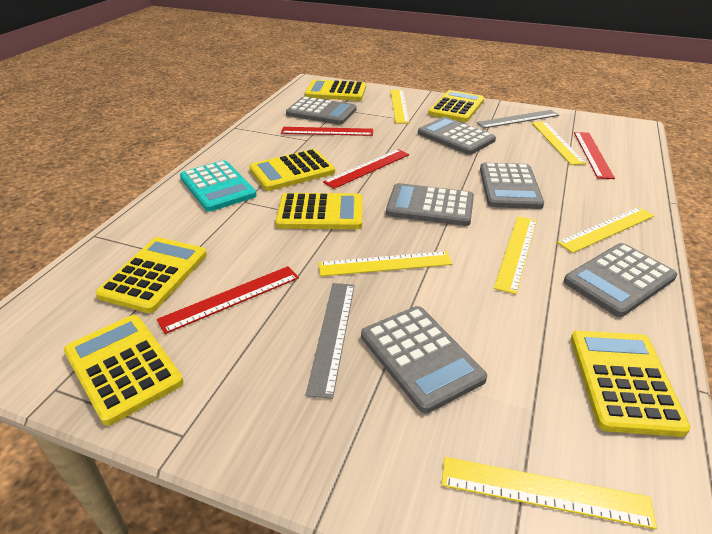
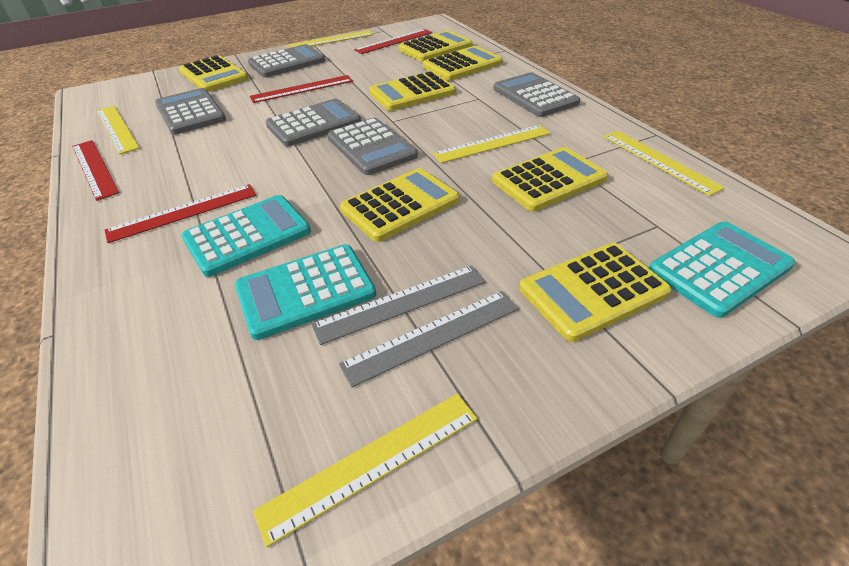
grey calculator: [286,97,356,125] [361,306,487,414] [386,183,474,226] [418,117,496,155] [480,163,544,209] [564,243,677,317] = 6 -> [155,88,226,135] [248,44,325,78] [265,99,361,147] [327,117,418,175] [493,72,580,117] = 5
turquoise calculator: [180,160,257,212] = 1 -> [181,195,311,277] [235,244,376,340] [649,221,795,318] = 3
yellow ruler: [318,251,453,276] [390,90,410,123] [441,457,657,529] [494,216,537,294] [532,121,586,165] [557,207,655,253] = 6 -> [97,106,139,154] [253,393,478,547] [288,30,374,48] [433,125,551,163] [603,131,725,196] = 5

